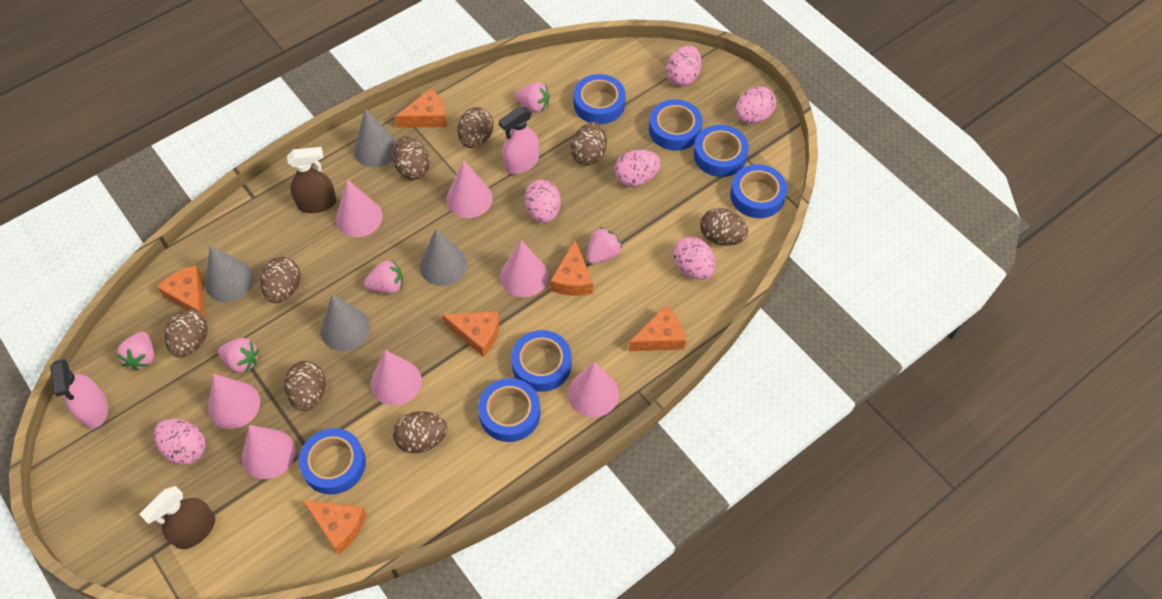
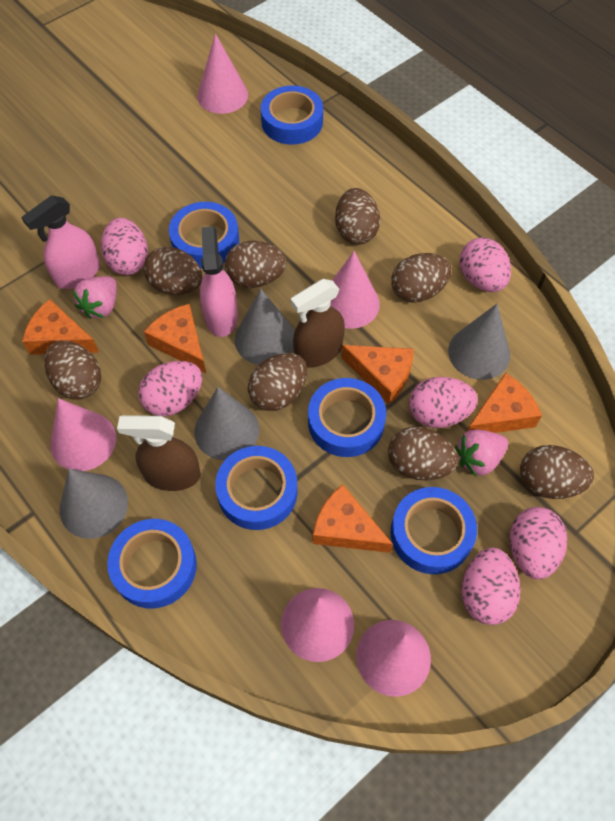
blue tape: [299,428,366,495] [478,378,541,442] [511,330,572,392] [574,74,626,124] [649,99,703,151] [694,125,749,177] [730,164,787,218] = 7 -> [107,519,197,608] [169,202,239,268] [215,446,297,530] [261,86,323,145] [308,378,386,457] [390,487,477,574] = 6
orange cheese: [157,265,205,318] [302,500,366,554] [395,89,447,128] [442,311,499,357] [550,240,593,296] [628,305,686,351] = 6 -> [22,299,99,355] [144,304,206,373] [312,484,393,553] [341,345,414,404] [467,373,542,433] = 5
pink cone: [208,374,260,429] [242,425,295,479] [336,179,383,237] [371,350,422,406] [446,160,492,218] [500,240,548,297] [568,362,619,417] = 7 -> [50,398,116,471] [197,34,248,114] [281,588,354,662] [330,251,380,329] [356,620,431,697] = 5
pink strawberry: [117,332,154,371] [218,338,259,373] [364,260,403,294] [515,82,550,113] [587,227,622,264] = 5 -> [73,276,117,319] [455,429,508,476] = 2

